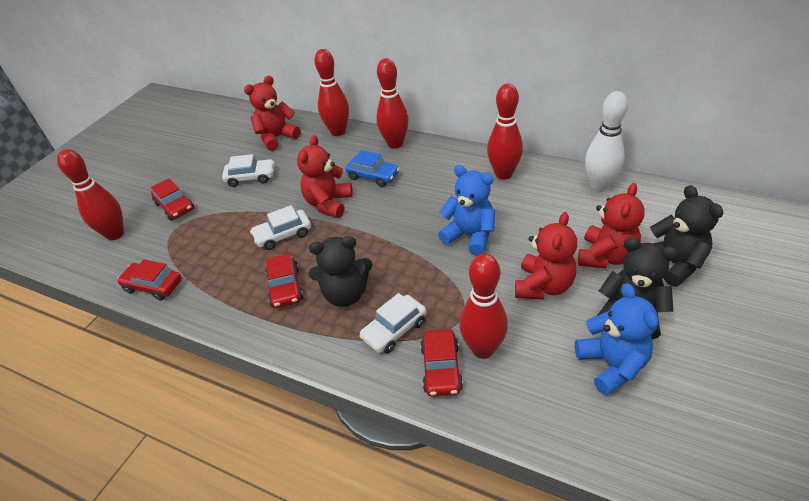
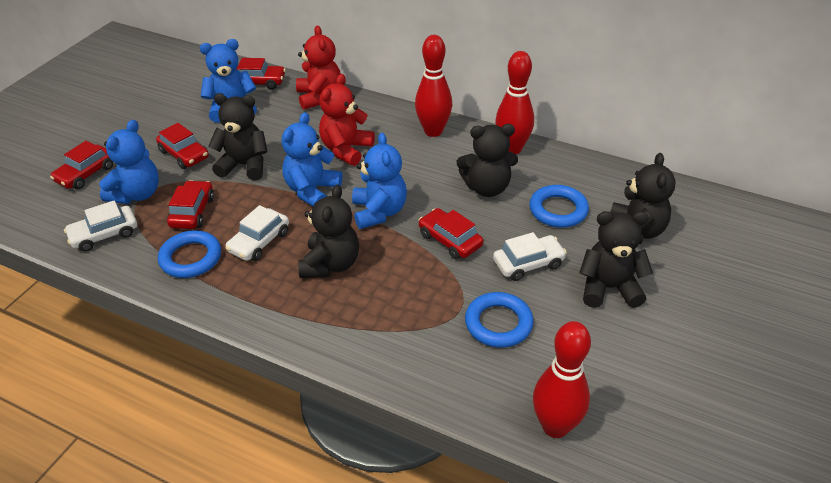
black teddy bear: [308,236,372,307] [597,238,678,339] [650,185,723,287] = 3 -> [208,93,268,180] [298,184,359,278] [457,124,518,197] [579,211,653,308] [610,153,676,244] = 5
blue car: [345,150,400,187] = 1 -> none = 0
blue ring: none = 0 -> [158,230,221,278] [465,292,534,348] [529,185,589,228] = 3
blue teddy bear: [438,165,495,255] [575,283,658,396] = 2 -> [99,120,159,204] [200,39,257,122] [282,112,342,207] [352,133,407,229] = 4
red bowling pin: [57,149,124,240] [314,49,349,136] [376,58,409,149] [459,254,508,359] [487,83,523,180] = 5 -> [415,35,452,137] [495,51,534,154] [533,321,591,438] = 3
red car: [117,259,182,301] [151,178,195,221] [265,254,304,308] [420,329,463,397] = 4 -> [50,141,113,189] [156,123,209,169] [167,180,214,229] [237,58,286,90] [419,208,484,260] = 5
red teddy bear: [244,76,301,151] [297,135,353,218] [515,212,577,299] [578,183,645,268] = 4 -> [296,26,341,110] [319,74,375,166] = 2
white bowling pin: [585,91,628,191] = 1 -> none = 0

